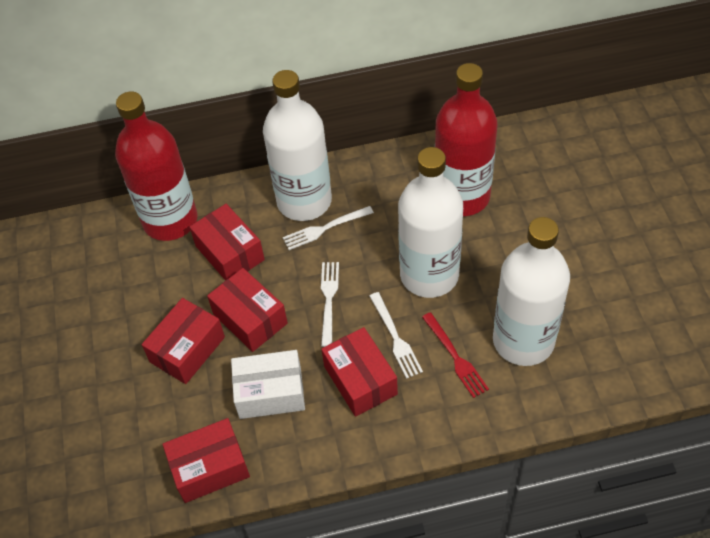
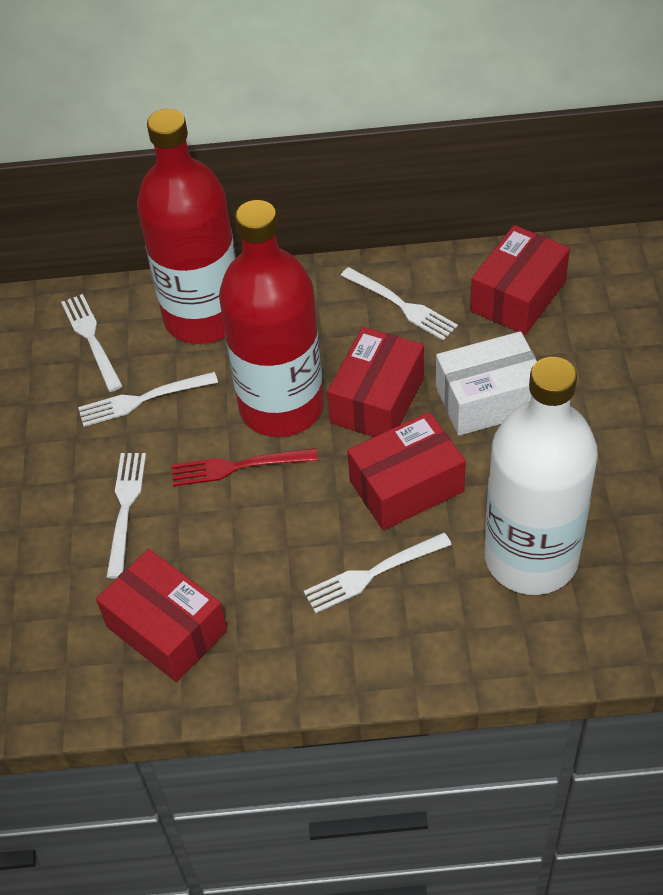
red box: [142,298,225,384] [163,418,250,503] [190,204,265,281] [207,268,288,352] [321,327,398,417] = 5 -> [96,549,227,682] [327,327,424,437] [347,412,466,530] [470,225,570,335] = 4
white bottle: [263,70,332,221] [398,147,463,298] [493,217,570,366] = 3 -> [484,357,598,595] = 1
white fork: [283,206,374,250] [321,262,339,347] [369,292,423,379] = 3 -> [61,294,123,392] [78,372,218,427] [106,453,146,579] [304,532,452,613] [341,267,458,341] = 5

